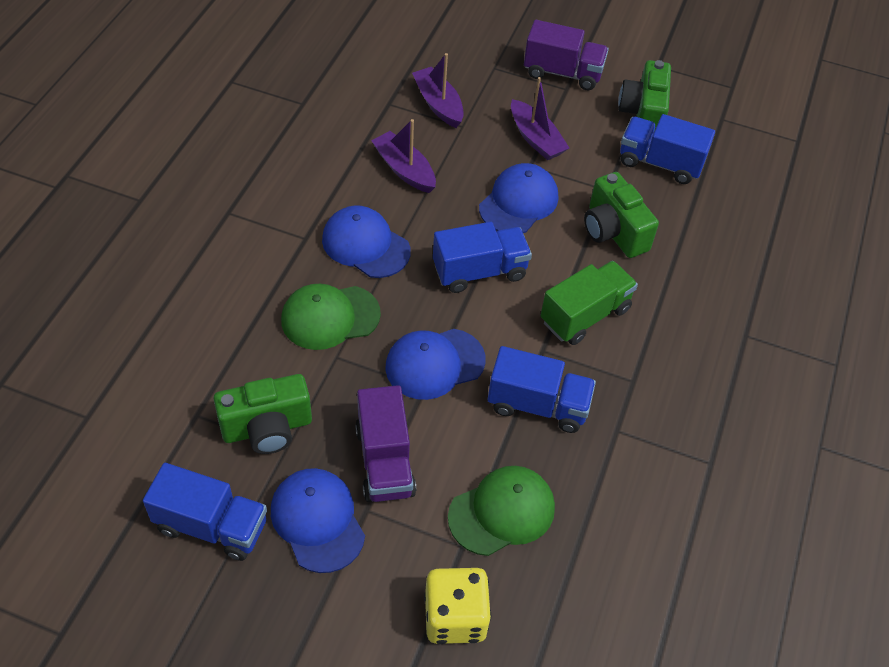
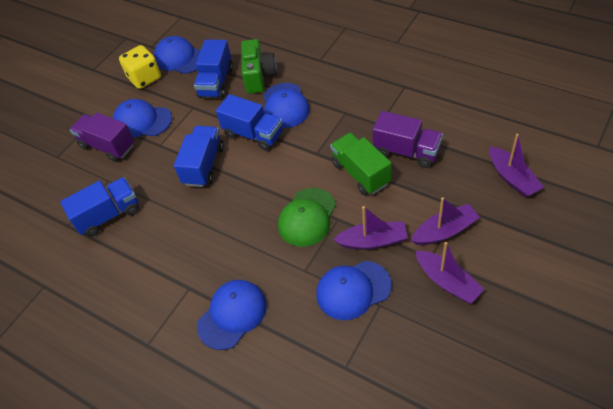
blue cap: [271,468,365,573] [322,205,411,278] [385,329,486,400] [479,163,558,233] = 4 -> [113,99,172,138] [154,36,201,74] [197,280,267,350] [263,83,310,128] [316,261,392,320] = 5
green camera: [214,374,312,454] [584,172,659,258] [618,60,671,129] = 3 -> [241,39,277,94] = 1
green cap: [281,284,381,350] [448,466,555,556] = 2 -> [278,188,336,247] = 1
purple boat: [371,119,436,193] [412,53,464,128] [511,77,569,160] = 3 -> [333,206,408,250] [411,197,480,245] [416,242,485,304] [489,133,544,197] = 4

